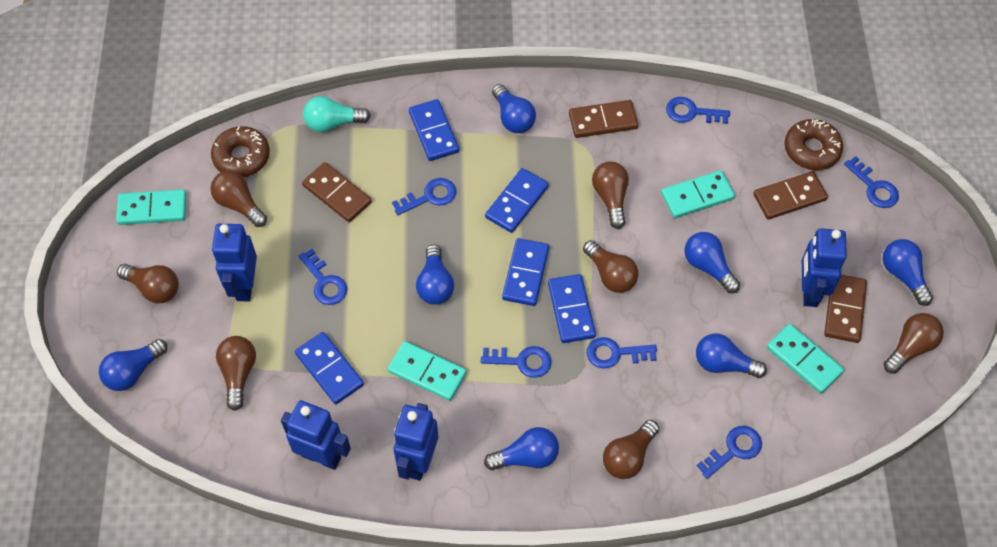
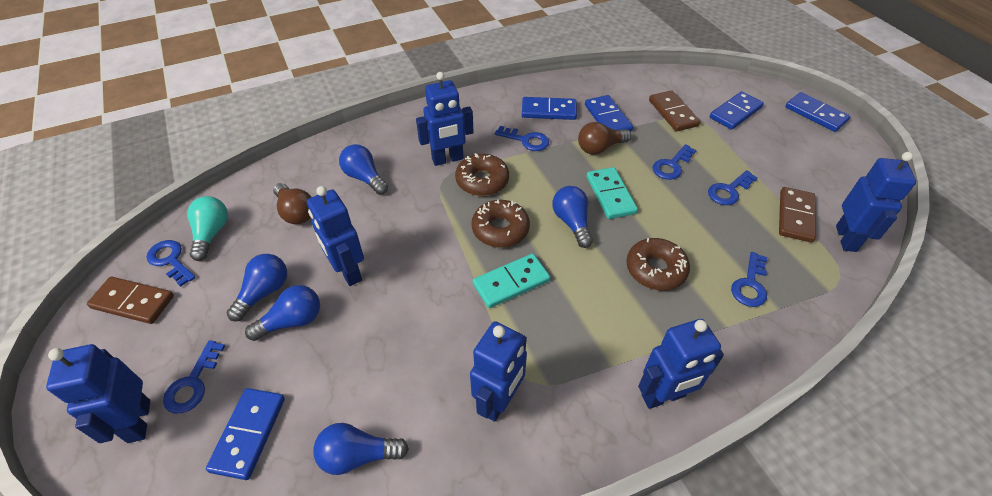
blue key: [299,249,347,305] [392,178,456,215] [481,346,552,378] [587,337,657,369] [666,97,730,124] [697,426,762,479] [844,156,899,208] = 7 -> [146,240,196,287] [163,340,225,413] [495,126,549,151] [652,144,697,180] [708,170,758,205] [731,252,767,307] = 6
blue light bulb: [99,339,168,391] [416,244,454,305] [484,427,559,470] [492,84,536,133] [684,232,740,293] [696,333,767,378] [883,239,933,306] = 7 -> [227,254,287,321] [245,285,320,341] [313,423,409,475] [339,144,388,195] [552,186,593,248] = 5
blue robot: [212,224,257,301] [281,400,351,470] [393,403,438,481] [802,228,847,307] = 4 -> [46,344,150,443] [307,186,364,286] [416,72,474,166] [470,321,527,422] [638,319,724,409] [836,152,916,252] = 6
brown domino: [302,162,372,222] [569,100,638,138] [753,171,828,219] [824,274,867,343] = 4 -> [87,277,174,324] [649,90,700,131] [779,187,816,243] = 3
brown donut: [211,126,270,177] [784,119,843,170] = 2 -> [455,153,509,196] [472,200,530,247] [626,238,690,290] = 3
brown light bulb: [117,264,179,303] [210,171,267,227] [216,336,256,411] [583,240,639,293] [592,162,629,229] [603,420,659,479] [884,313,944,374] = 7 -> [273,183,311,225] [578,122,631,155] = 2
turquoise domino: [116,189,186,225] [388,341,467,401] [661,170,735,218] [767,324,844,394] = 4 -> [473,254,550,308] [587,167,638,219] = 2

